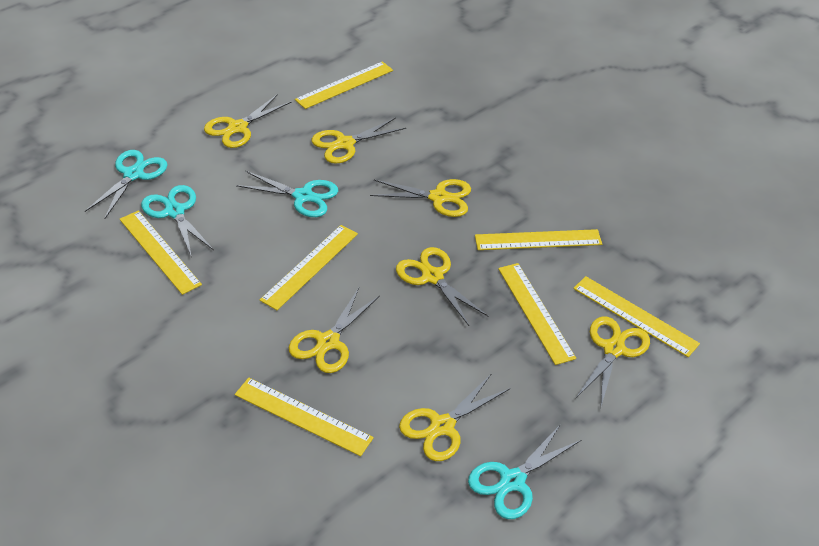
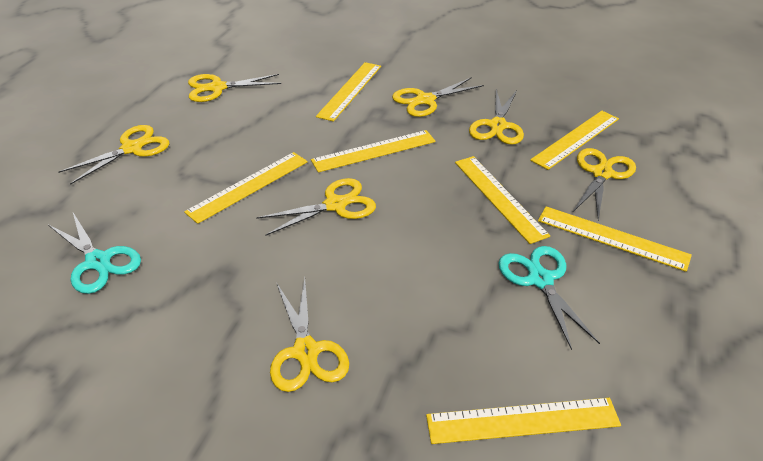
turquoise scissors: [85,150,167,219] [141,185,214,258] [236,171,338,217] [468,424,581,519] = 4 -> [48,213,141,294] [498,246,600,350] = 2

